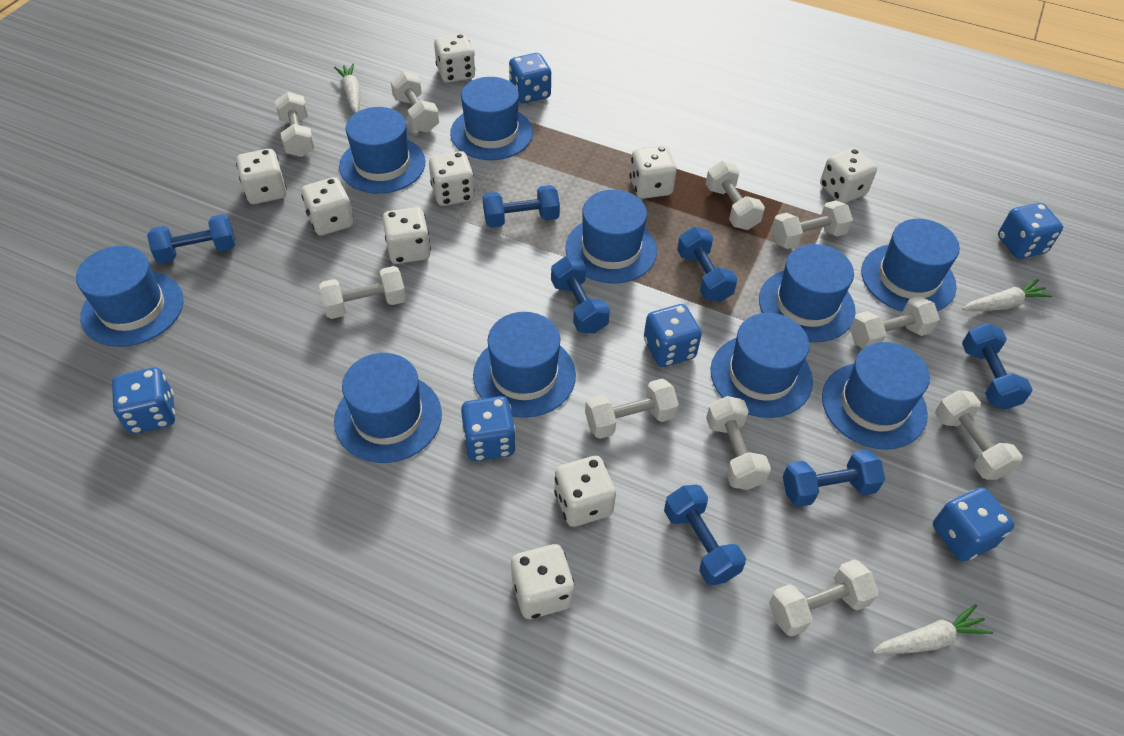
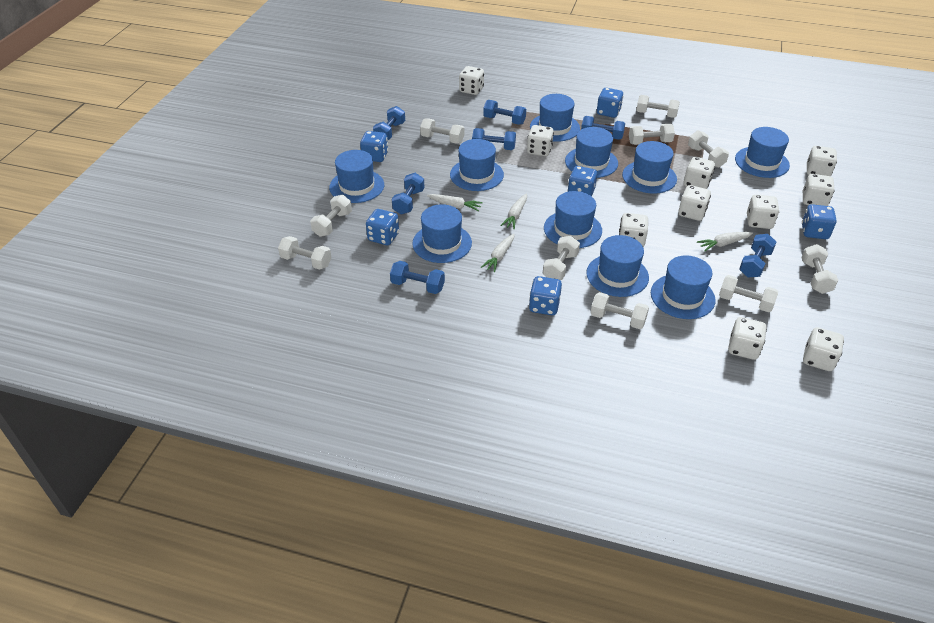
white carrot: [334,63,360,113] [873,604,993,654] [962,279,1053,311] = 3 -> [427,194,483,211] [481,234,515,272] [500,194,527,229] [697,232,753,251] = 4
white dice: [236,149,287,204] [301,177,354,236] [382,207,431,264] [429,151,475,206] [434,34,475,83] [511,544,575,619] [554,456,616,527] [629,146,677,199] [820,148,877,203] = 9 -> [459,66,484,95] [527,125,554,156] [619,213,648,247] [678,185,711,221] [684,157,715,189] [728,317,767,360] [747,195,779,229] [803,174,835,206] [803,327,844,371] [807,146,837,176] = 10

